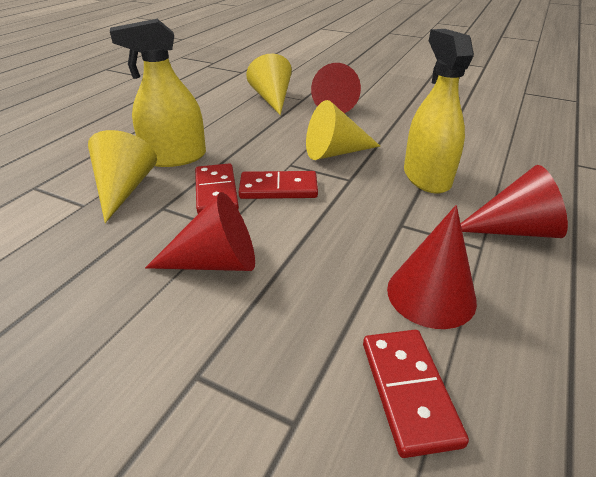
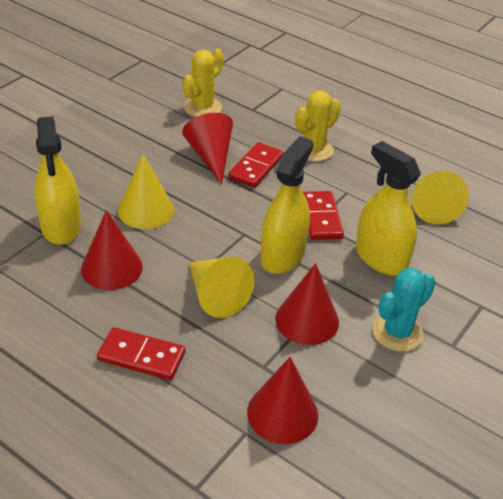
turquoise cactus: none = 0 -> [372,267,436,352] = 1
yellow cactus: none = 0 -> [182,49,223,117] [295,90,341,162] = 2
yellow spray bottle: [110,19,206,167] [404,29,474,194] = 2 -> [34,116,81,245] [260,136,314,274] [356,141,421,276] = 3

